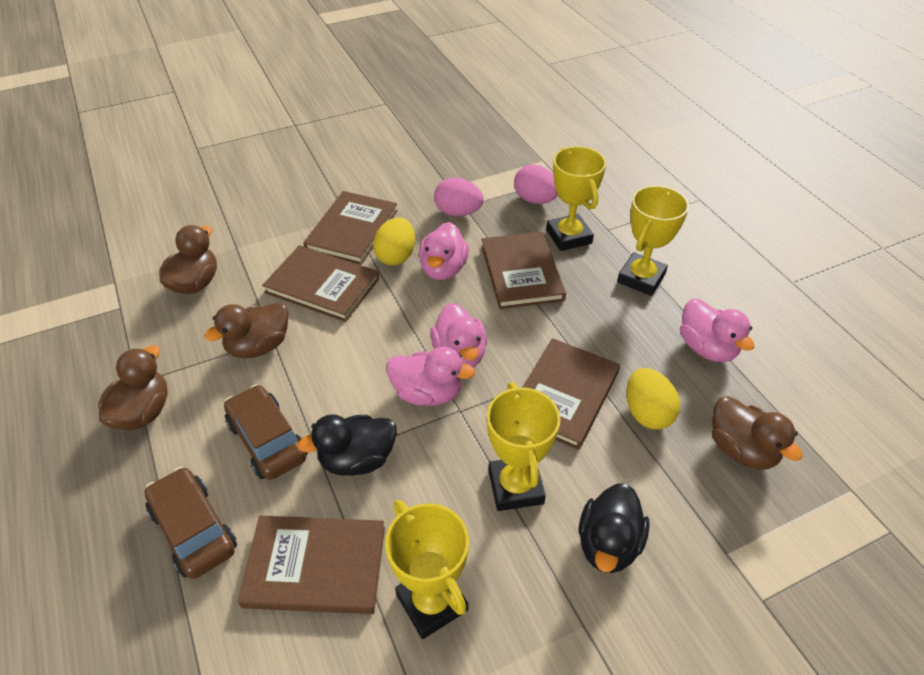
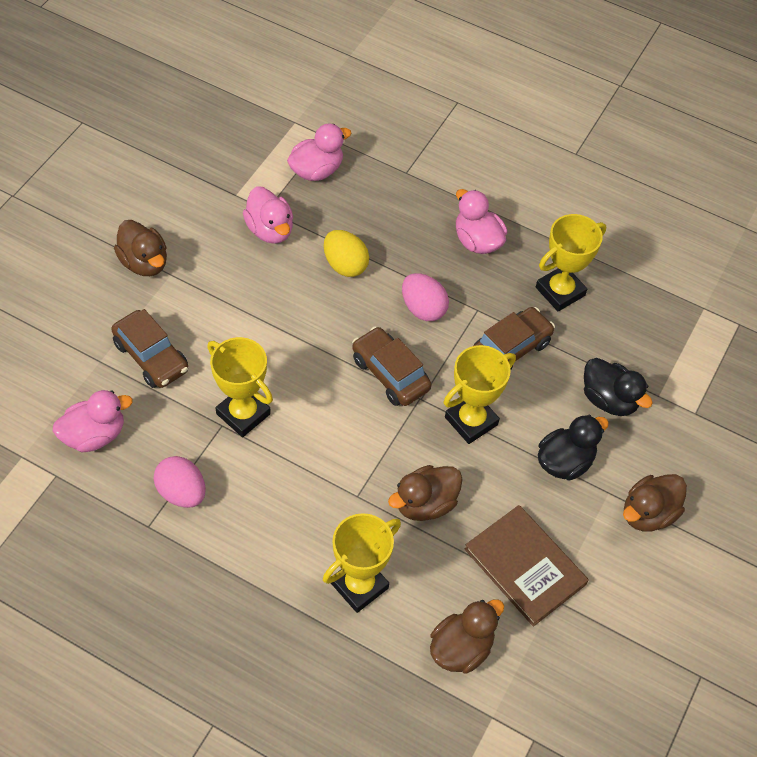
brown book: [237,516,385,614] [262,245,379,322] [303,191,398,265] [481,232,566,309] [523,338,620,450] = 5 -> [465,505,589,627] = 1
brown car: [145,467,237,579] [224,384,308,480] = 2 -> [111,309,188,388] [352,326,431,406] [473,307,555,369] = 3
yellow egg: [373,218,415,265] [626,368,680,430] = 2 -> [324,230,369,277] = 1

